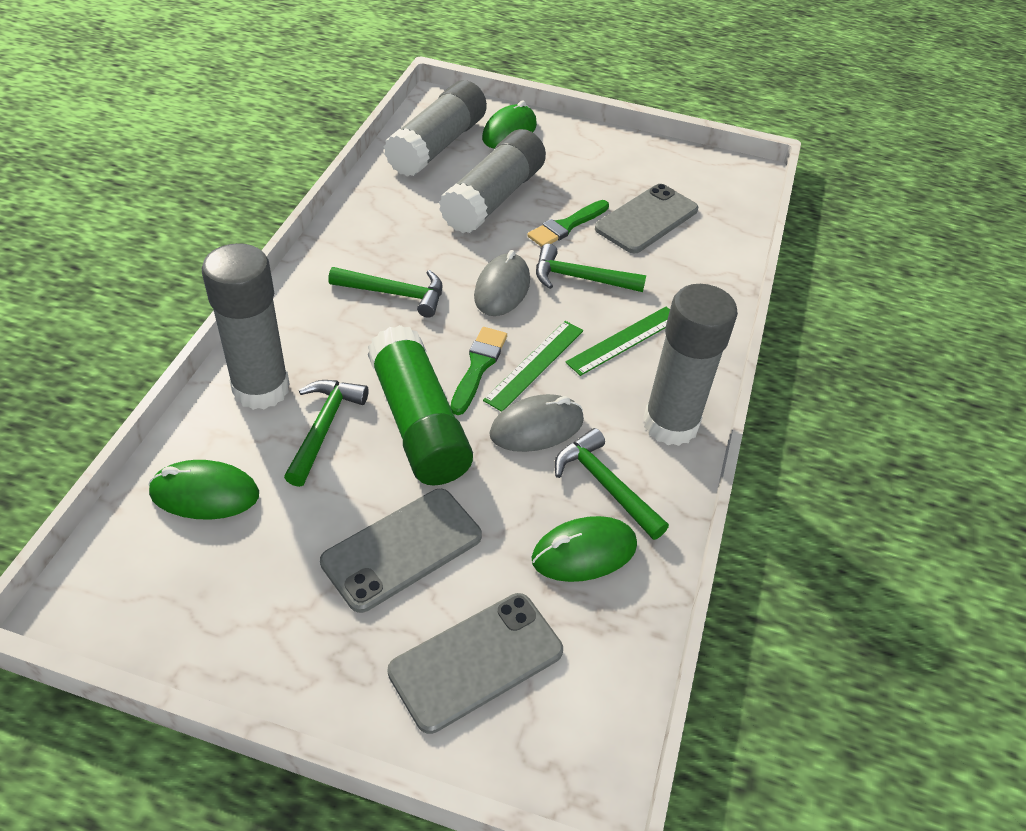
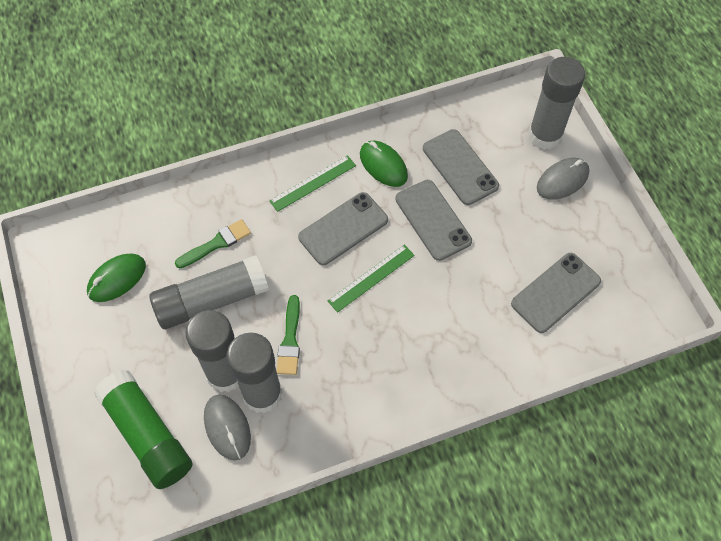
green hammer: [284,380,369,487] [328,267,443,318] [536,244,646,292] [554,428,669,540] = 4 -> none = 0
green mouse: [148,460,259,520] [482,100,537,149] [531,516,637,582] = 3 -> [87,254,146,302] [360,140,408,187] = 2
grey phone: [320,489,482,613] [387,593,563,734] [595,184,698,253] = 3 -> [298,192,388,265] [395,180,472,261] [423,129,499,205] [511,253,601,333] = 4

